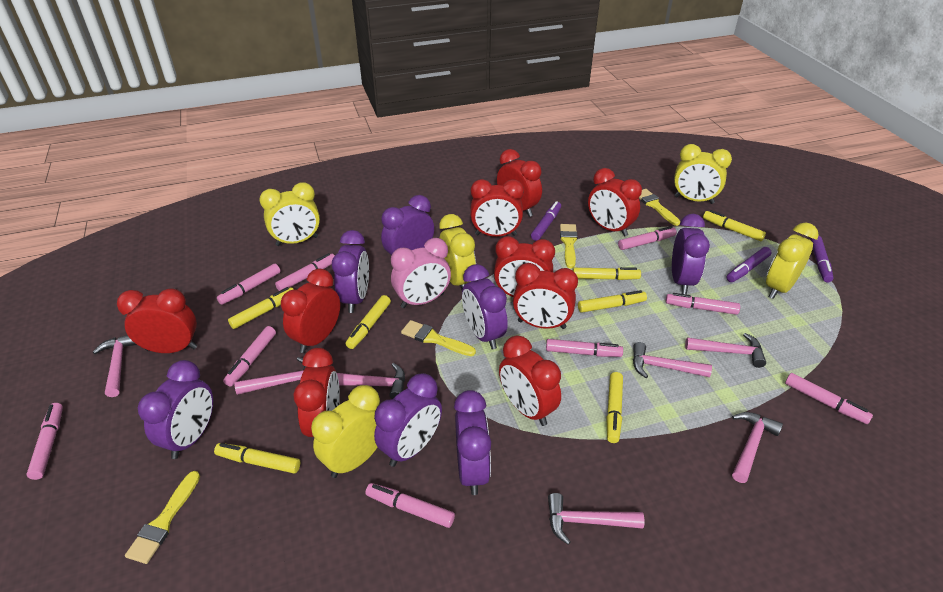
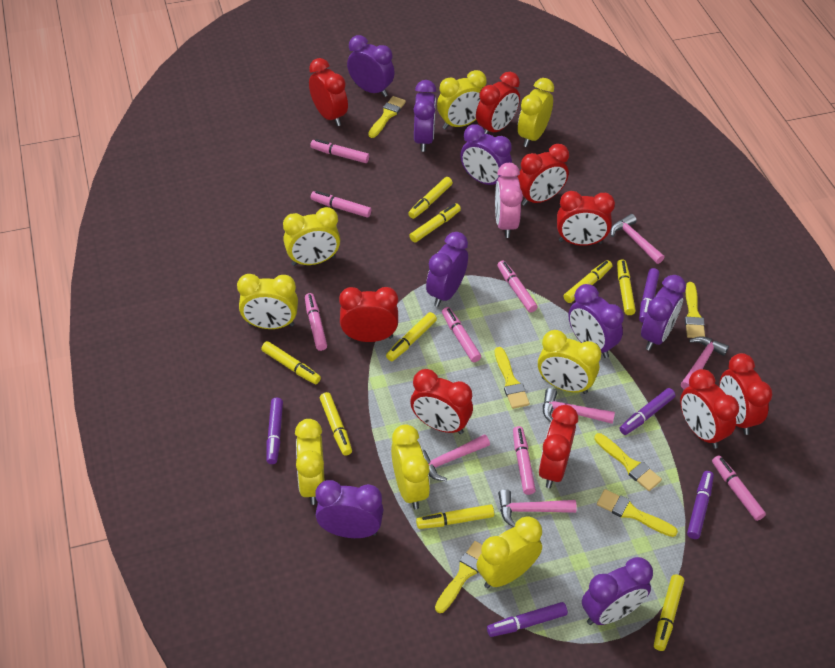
pink hammer: [93,335,137,397] [235,357,307,395] [337,363,405,399] [548,493,644,545] [633,342,712,378] [685,333,766,368] [732,412,783,483] = 7 -> [423,434,490,481] [498,489,577,527] [543,388,615,424] [611,214,665,264] [681,336,729,390] = 5
pink marker: [26,403,63,480] [217,264,281,305] [223,326,276,387] [275,253,335,291] [365,483,455,528] [546,339,623,357] [618,226,677,250] [666,293,740,315] [785,373,873,424] = 9 -> [305,293,327,351] [310,139,369,163] [311,191,371,218] [442,307,481,362] [497,261,538,313] [513,426,536,495] [712,455,766,521] = 7
purple clock: [138,360,213,459] [332,230,369,313] [374,373,442,467] [381,195,434,255] [454,390,491,495] [462,264,508,350] [672,214,710,294] = 7 -> [316,480,383,538] [347,35,395,97] [414,80,436,152] [426,232,468,307] [460,124,512,185] [568,284,624,358] [582,557,653,625] [641,275,686,351] = 8
purple marker: [531,201,561,241] [726,247,772,282] [811,235,833,282] = 3 -> [267,398,283,464] [487,602,568,637] [619,388,675,435] [639,268,659,323] [687,471,714,539] = 5
yellow brush: [125,471,200,564] [401,320,476,356] [560,224,578,268] [639,189,680,226] = 4 -> [368,96,406,138] [435,541,482,613] [495,347,530,409] [594,433,662,491] [597,489,678,537] [685,282,705,338] = 6
yellow clock: [260,182,320,246] [311,385,380,478] [439,214,476,290] [674,144,732,204] [766,222,818,299] = 5 -> [237,274,298,329] [283,207,340,266] [295,419,324,505] [391,424,430,509] [437,70,486,130] [477,517,542,588] [518,78,554,147] [538,330,601,394] = 8
yellow marker: [214,443,300,473] [228,287,294,329] [346,295,391,349] [573,267,641,280] [578,290,647,313] [606,372,623,443] [703,210,766,241] = 7 -> [261,341,321,384] [320,392,352,456] [386,312,437,361] [408,177,453,219] [409,203,461,243] [416,504,494,529] [564,260,612,303] [617,259,636,315] [654,575,684,651] = 9

